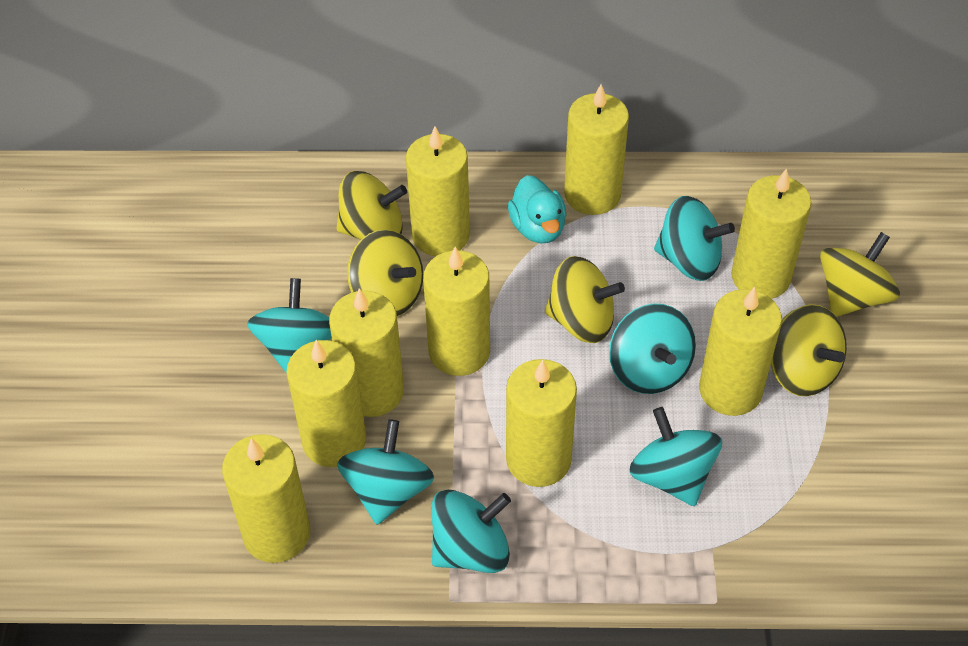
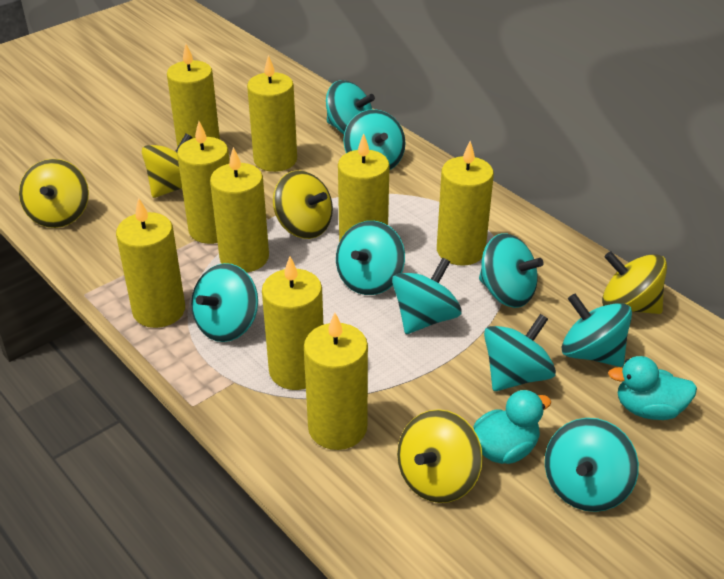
turquoise duck: [508,175,566,243] = 1 -> [473,390,551,464] [608,356,697,420] = 2
turquoise spinning top: [247,278,332,374] [337,419,434,525] [431,490,511,573] [609,304,696,394] [629,407,722,506] [654,196,735,281] = 6 -> [191,263,258,342] [326,80,375,134] [336,221,405,295] [343,109,406,170] [392,258,462,334] [479,233,544,308] [484,314,556,391] [545,418,639,512] [561,294,632,367] = 9

